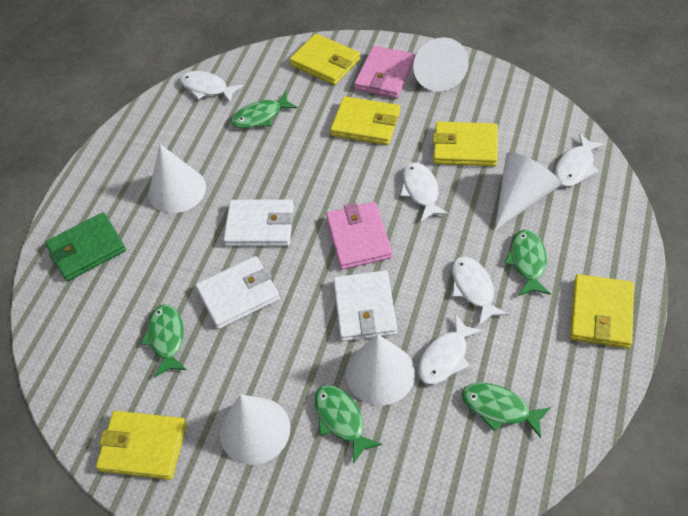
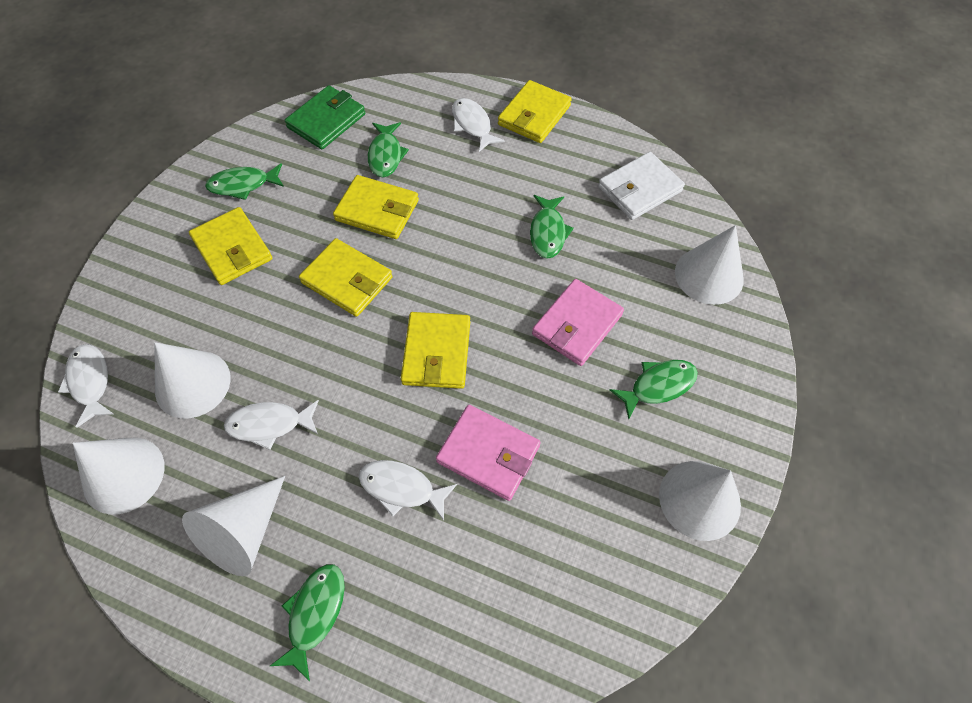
white fish: [180,71,243,103] [400,163,449,222] [418,314,483,384] [452,256,508,325] [554,133,605,187] = 5 -> [58,344,113,428] [224,400,319,450] [359,460,457,521] [452,98,505,152] = 4
white wallet: [195,256,280,329] [223,199,294,246] [333,270,397,341] = 3 -> [598,152,685,220] = 1

